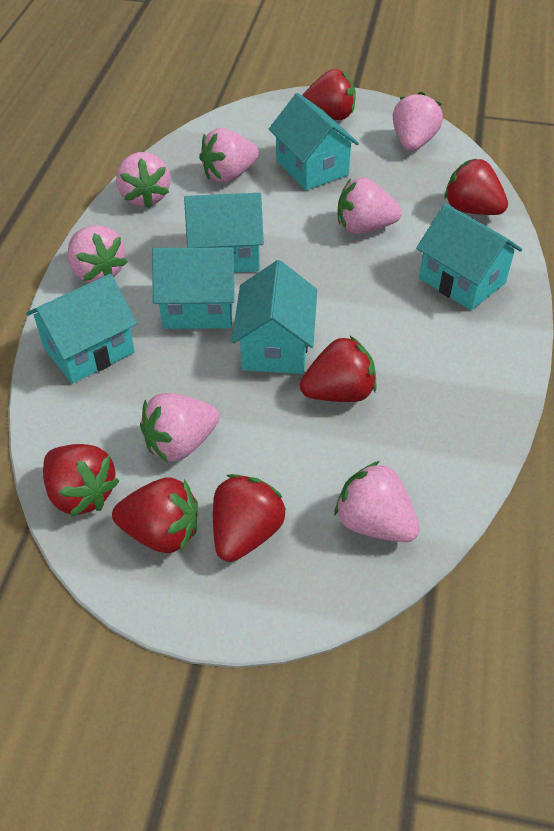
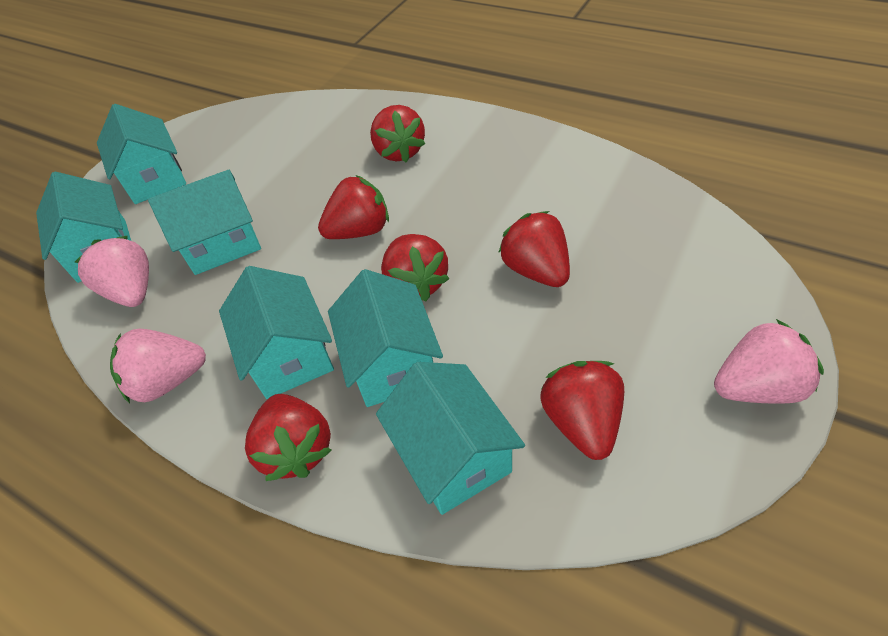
pink strawberry: [67,225,127,283] [116,152,170,208] [140,393,219,462] [199,128,259,183] [334,461,420,542] [337,177,402,234] [393,92,443,151] = 7 -> [75,236,149,307] [110,329,206,403] [714,319,824,404] = 3

